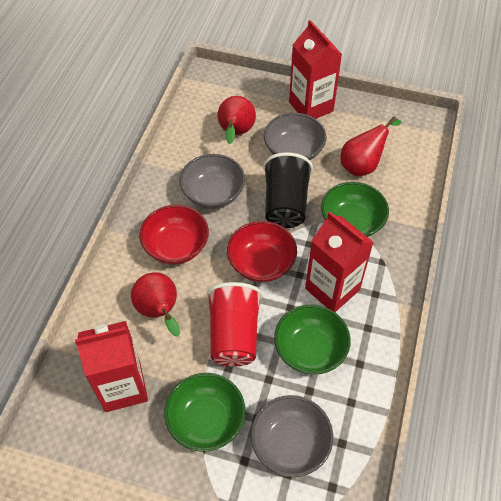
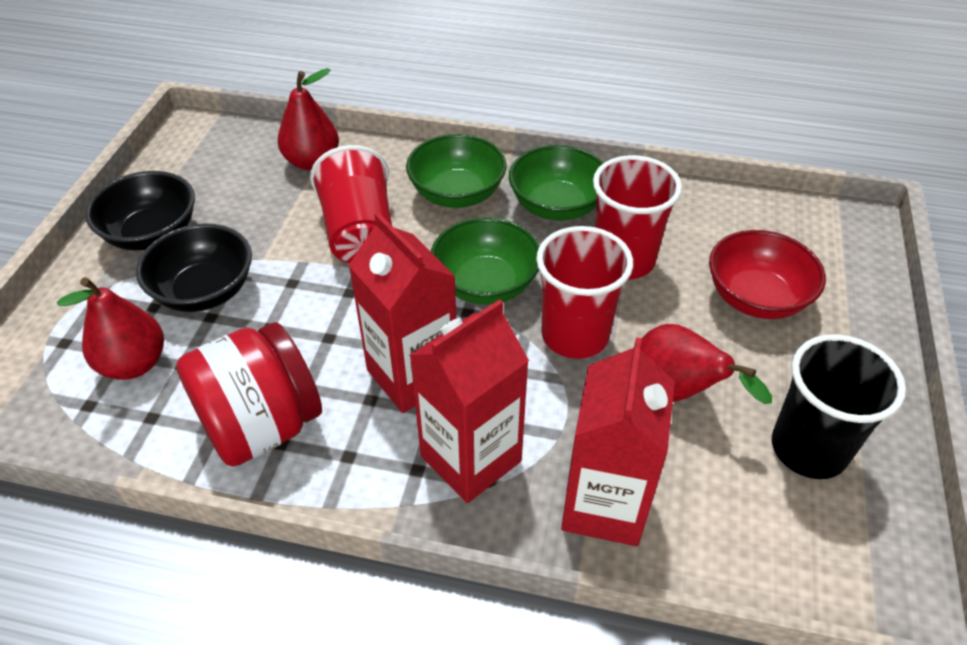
black bowl: none = 0 -> [85,171,195,251] [136,224,252,312] = 2
grey bowl: [179,154,245,209] [251,395,333,477] [264,113,327,160] = 3 -> none = 0
red bowl: [139,205,209,264] [227,221,297,282] = 2 -> [709,230,826,319] = 1
red cup: [206,282,263,366] = 1 -> [310,145,392,263] [536,226,633,359] [593,155,682,279] = 3
red jar: none = 0 -> [176,322,322,467] = 1

